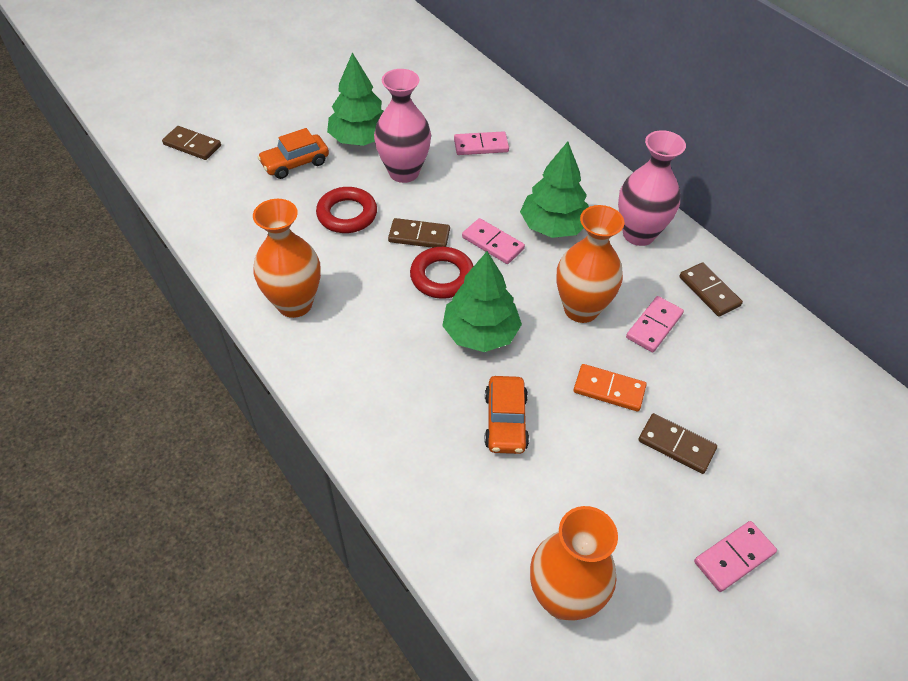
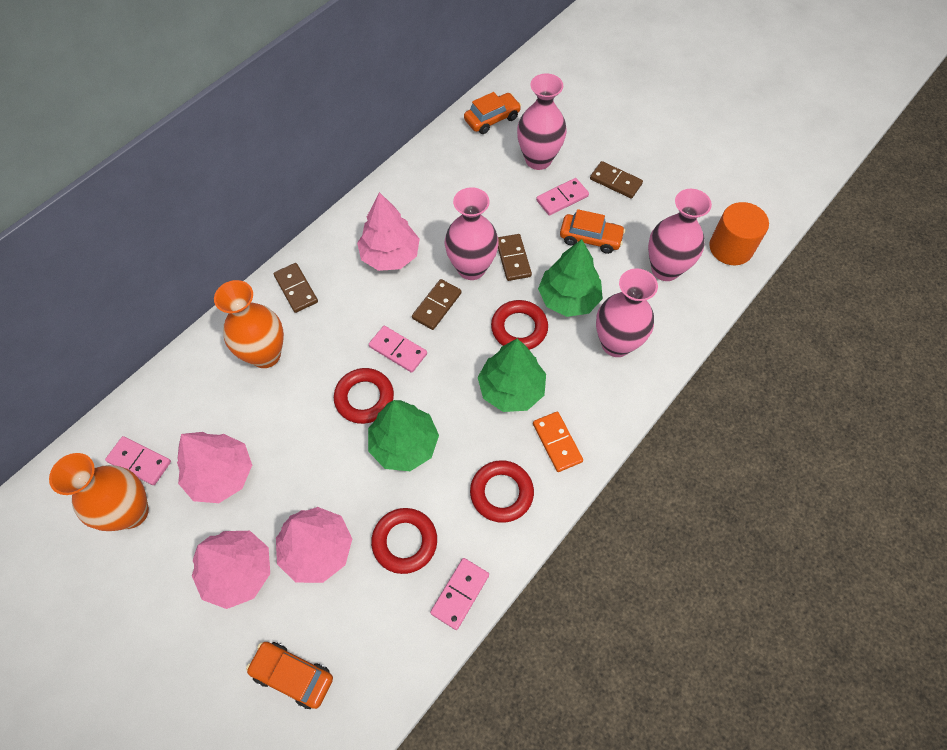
orange car: [258,128,329,179] [484,376,529,454] = 2 -> [246,642,333,709] [464,92,521,134] [560,209,625,254] = 3
orange cylinder: none = 0 -> [709,202,769,265] = 1
orange vase: [253,199,321,318] [530,506,618,621] [556,205,624,323] = 3 -> [49,453,149,531] [214,280,284,368] = 2
pink tree: none = 0 -> [177,432,252,503] [192,531,270,609] [276,507,352,583] [357,192,420,271] = 4
pink vase: [374,69,431,183] [618,130,686,246] = 2 -> [445,187,499,280] [517,73,567,170] [596,268,658,357] [648,189,712,281] = 4
red ring: [316,187,377,233] [410,247,474,299] = 2 -> [334,368,394,424] [371,508,437,574] [470,460,534,523] [491,300,548,350] = 4

